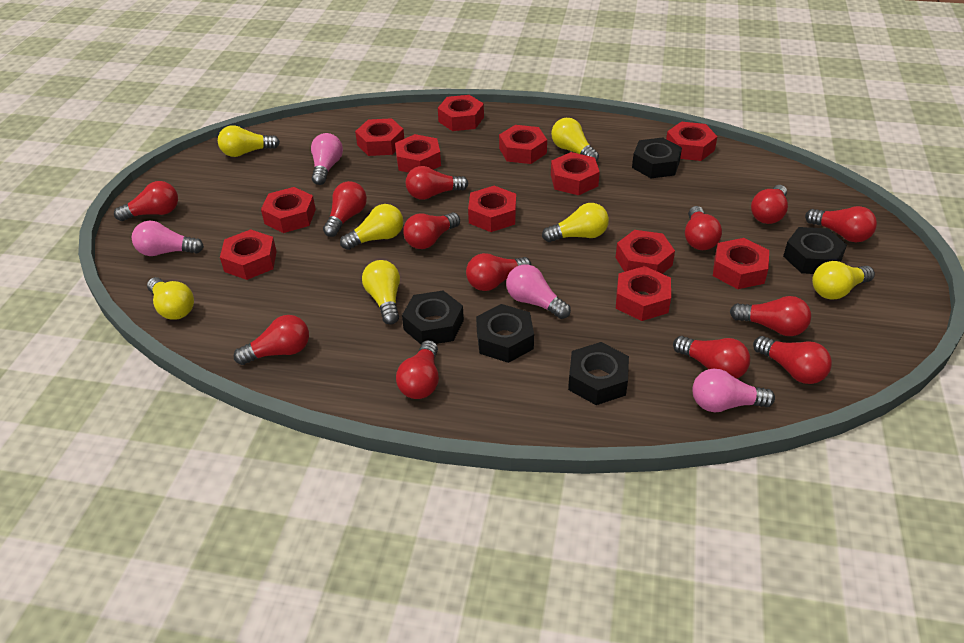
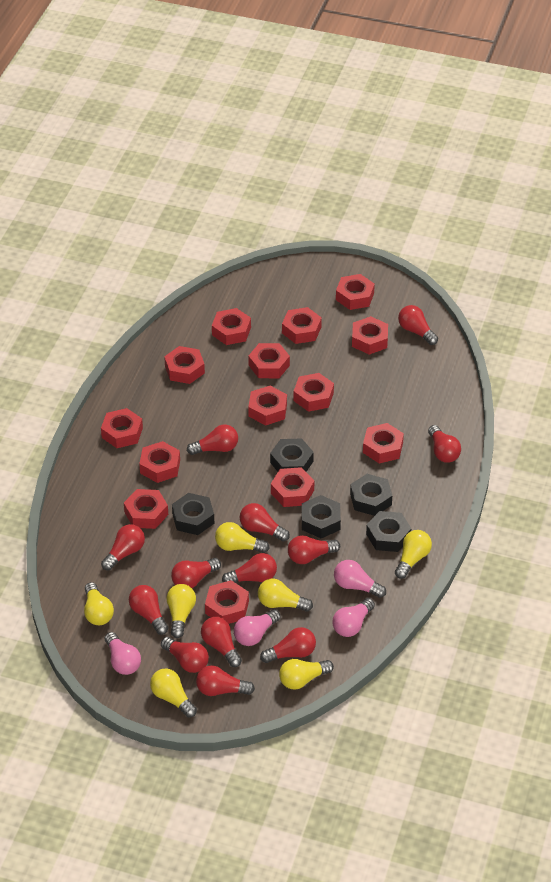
red nut: [220,229,277,280] [261,187,316,233] [355,118,404,156] [395,134,441,173] [438,95,484,131] [468,186,516,232] [499,125,547,164] [551,152,600,195] [615,230,675,274] [616,266,671,321] [666,122,718,161] [713,238,769,289] = 12 -> [101,408,143,448] [124,489,168,529] [139,441,180,483] [164,346,205,384] [205,580,249,624] [212,308,251,345] [248,343,290,378] [248,386,287,426] [271,467,314,507] [282,307,322,344] [293,373,334,412] [336,274,375,310] [352,316,388,355] [363,423,404,463] = 14

